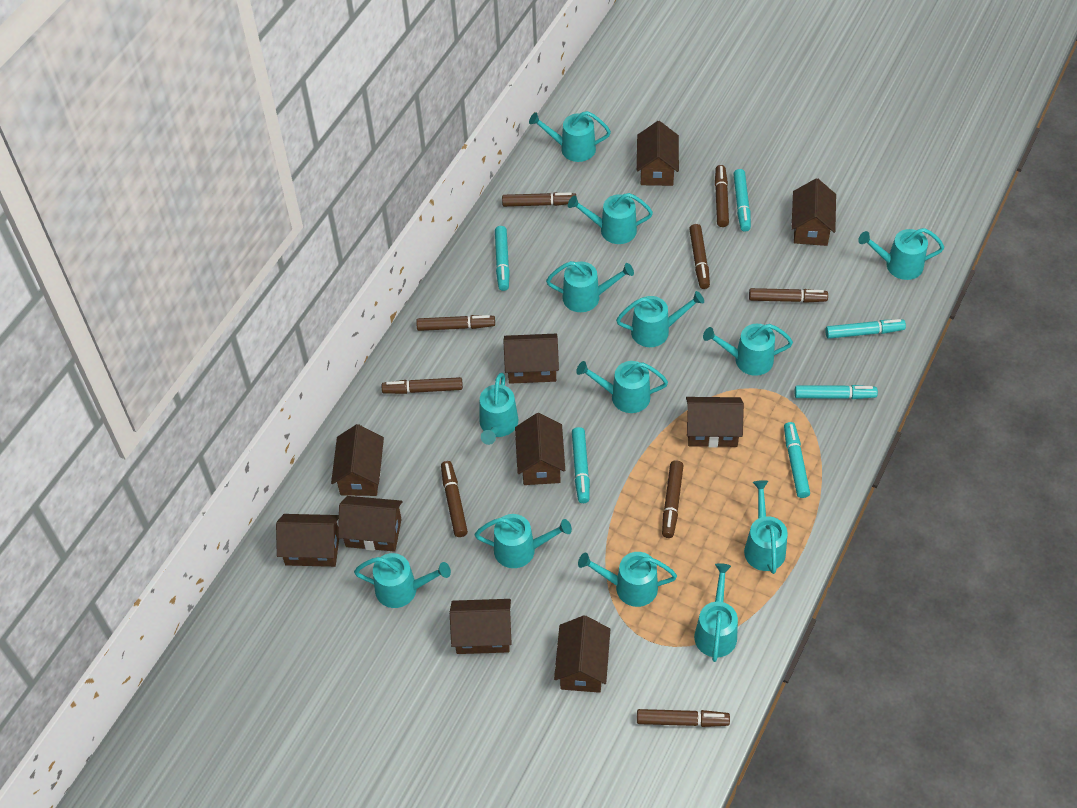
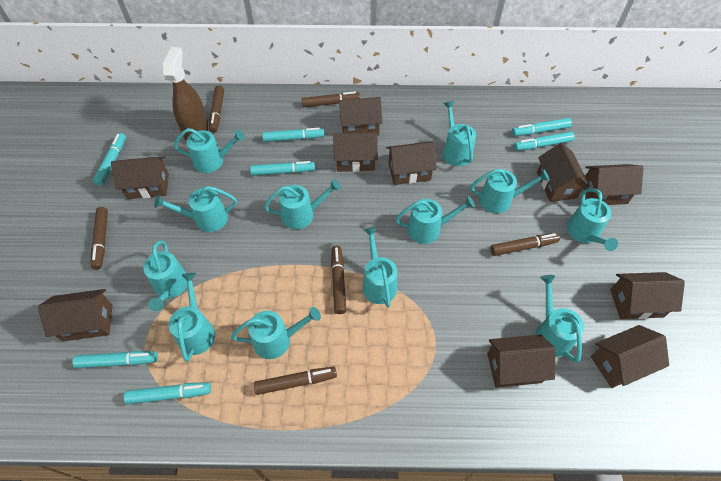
brown marker: [382,377,463,394] [416,315,495,331] [441,461,468,537] [502,192,576,207] [637,709,730,727] [662,460,684,538] [689,224,710,289] [715,165,729,227] [749,288,828,303] = 9 -> [91,207,108,270] [209,86,224,133] [254,367,337,395] [302,91,360,107] [331,246,346,314] [490,233,560,256] = 6
brown spray bottle: none = 0 -> [163,47,208,141] = 1
turquoise marker: [495,226,510,291] [572,427,590,503] [733,169,751,232] [784,422,810,498] [795,385,878,399] [825,319,906,339] = 6 -> [72,351,158,368] [93,133,126,186] [124,382,211,404] [250,161,315,176] [262,128,324,142] [512,118,572,136] [514,132,575,151] = 7
turquoise watering can: [354,553,451,608] [475,514,572,568] [480,373,518,445] [529,111,611,162] [546,261,634,312] [568,193,653,244] [576,361,668,413] [578,552,677,607] [616,291,704,347] [694,563,738,662] [703,324,793,376] [744,480,788,574] [858,228,944,280] = 13 -> [143,240,187,311] [154,186,237,232] [169,273,215,362] [174,128,245,173] [231,307,321,359] [264,179,341,230] [362,227,397,307] [395,196,475,244] [443,101,476,166] [470,169,549,213] [535,275,584,363] [567,188,618,251] = 12

